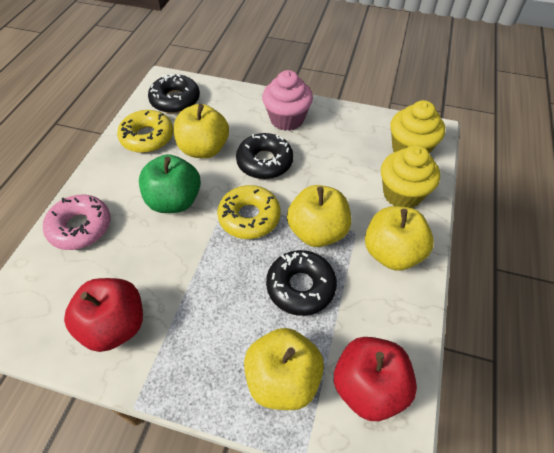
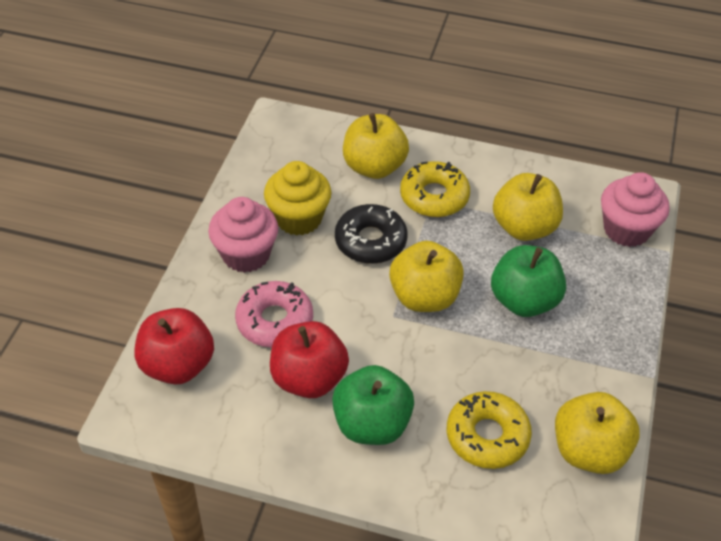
black donut: [148,74,200,113] [236,133,293,179] [266,250,337,316] = 3 -> [335,204,407,264] = 1
green apple: [139,154,201,213] = 1 -> [332,365,414,445] [491,245,566,317] = 2
pink cupcake: [262,70,313,131] = 1 -> [208,197,278,273] [601,172,670,247] = 2
yellow cupcake: [381,145,440,208] [390,100,445,154] = 2 -> [264,161,331,236] = 1

